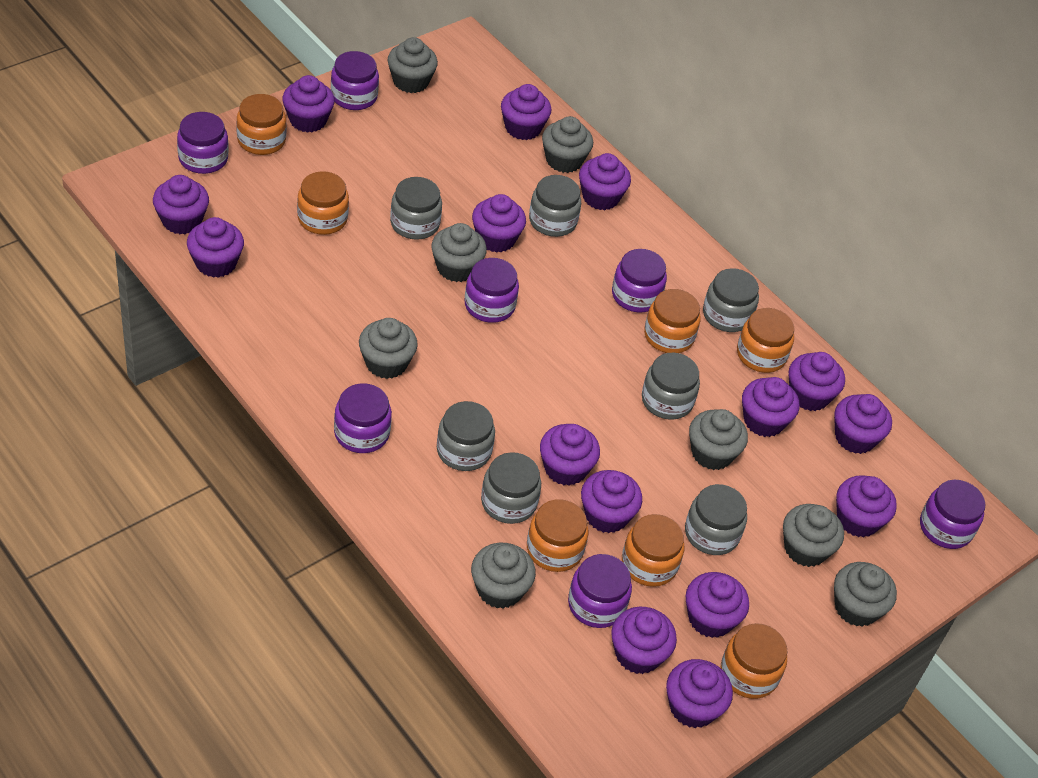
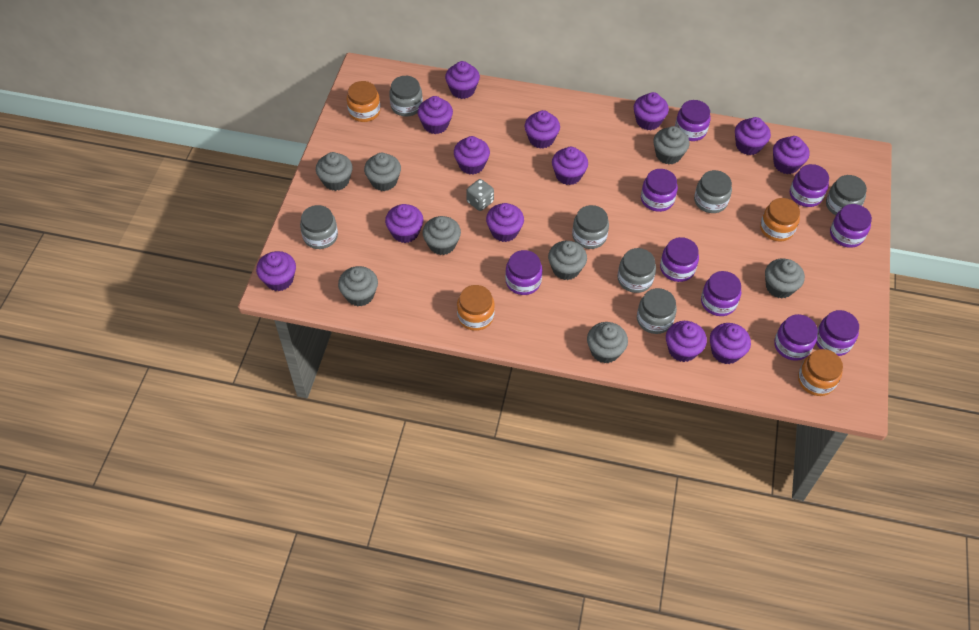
grey dice: none = 0 -> [466,179,494,211] = 1
orange jar: [236,94,286,155] [297,171,349,235] [527,499,588,572] [622,514,684,587] [644,289,701,353] [720,623,787,699] [737,308,794,373] = 7 -> [347,81,380,122] [457,285,495,331] [760,198,800,241] [798,349,843,396] = 4
purple cupcake: [153,175,209,234] [187,217,244,278] [282,75,335,133] [472,194,526,253] [501,84,551,140] [540,424,600,486] [579,153,631,210] [581,470,642,533] [611,607,677,674] [666,659,733,728] [686,572,749,638] [742,377,799,437] [789,352,845,411] [834,394,892,454] [836,475,897,537] = 15 -> [256,251,296,291] [385,204,423,243] [418,96,453,134] [445,61,480,99] [454,136,490,174] [486,203,524,242] [525,110,560,149] [552,147,588,185] [634,92,669,130] [666,321,707,362] [710,323,751,364] [735,117,771,155] [773,136,809,174] = 13
purple jar: [177,112,229,174] [331,51,379,110] [334,383,392,453] [464,258,519,323] [568,554,632,628] [612,249,667,313] [920,480,985,549] = 7 -> [505,250,542,295] [641,169,678,212] [660,237,699,282] [675,100,711,141] [701,271,741,316] [774,314,818,361] [790,164,829,207] [816,310,859,356] [830,204,872,248] = 9

